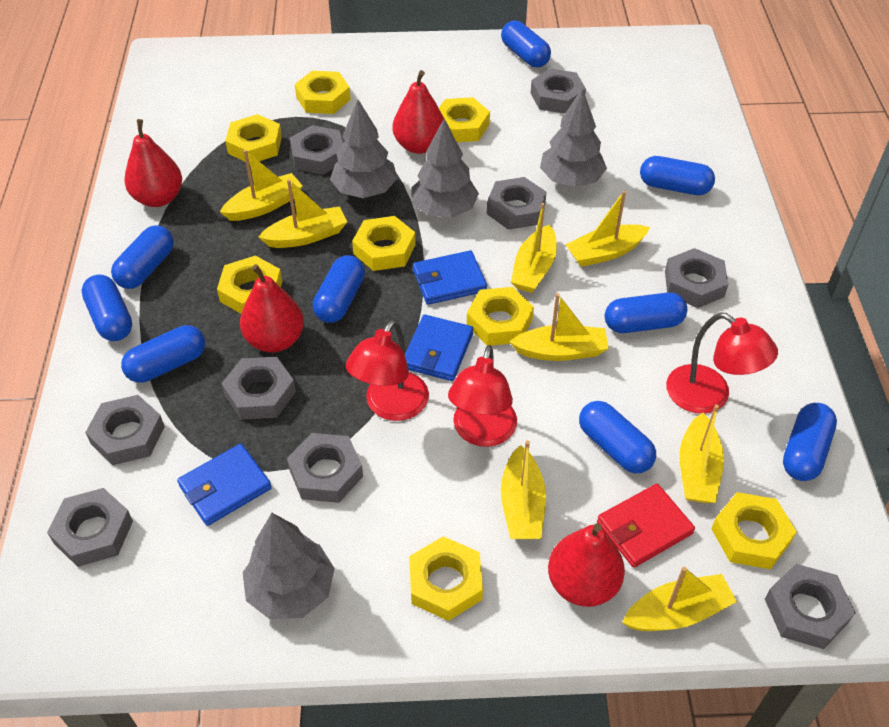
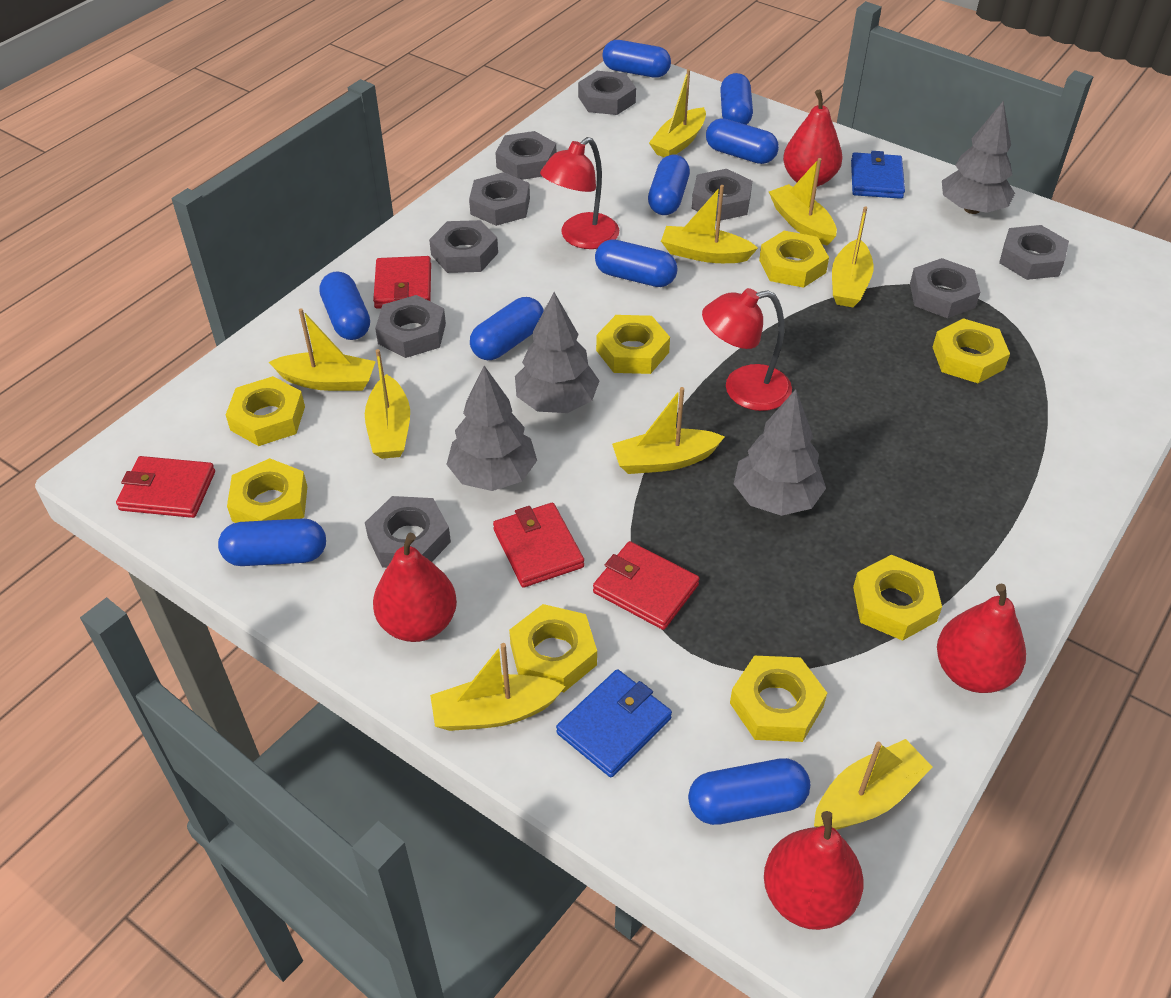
blue wallet: [177,444,272,526] [405,315,473,381] [413,250,487,305] = 3 -> [556,669,672,777] [851,151,905,199] = 2
red lamp: [346,320,429,421] [448,345,517,447] [666,312,778,414] = 3 -> [540,137,619,249] [702,288,792,411] = 2
red wallet: [597,484,695,568] = 1 -> [116,456,215,518] [373,256,431,309] [493,503,584,588] [593,541,700,630] = 4
yellow boat: [220,150,303,221] [258,179,347,248] [501,440,546,539] [509,293,609,361] [511,203,557,293] [565,190,650,267] [622,567,737,631] [680,404,724,503] = 8 -> [269,308,376,391] [365,349,410,459] [430,643,566,731] [612,387,725,474] [649,69,706,157] [661,185,758,263] [769,158,837,246] [814,739,932,830] [832,206,873,307] = 9

